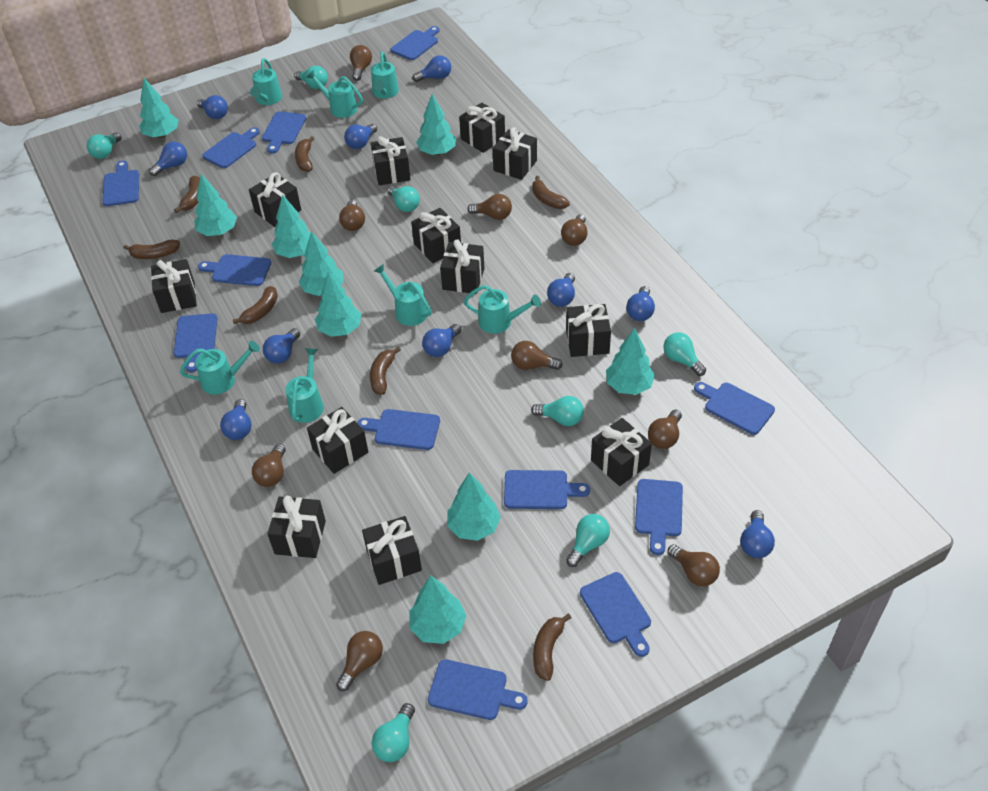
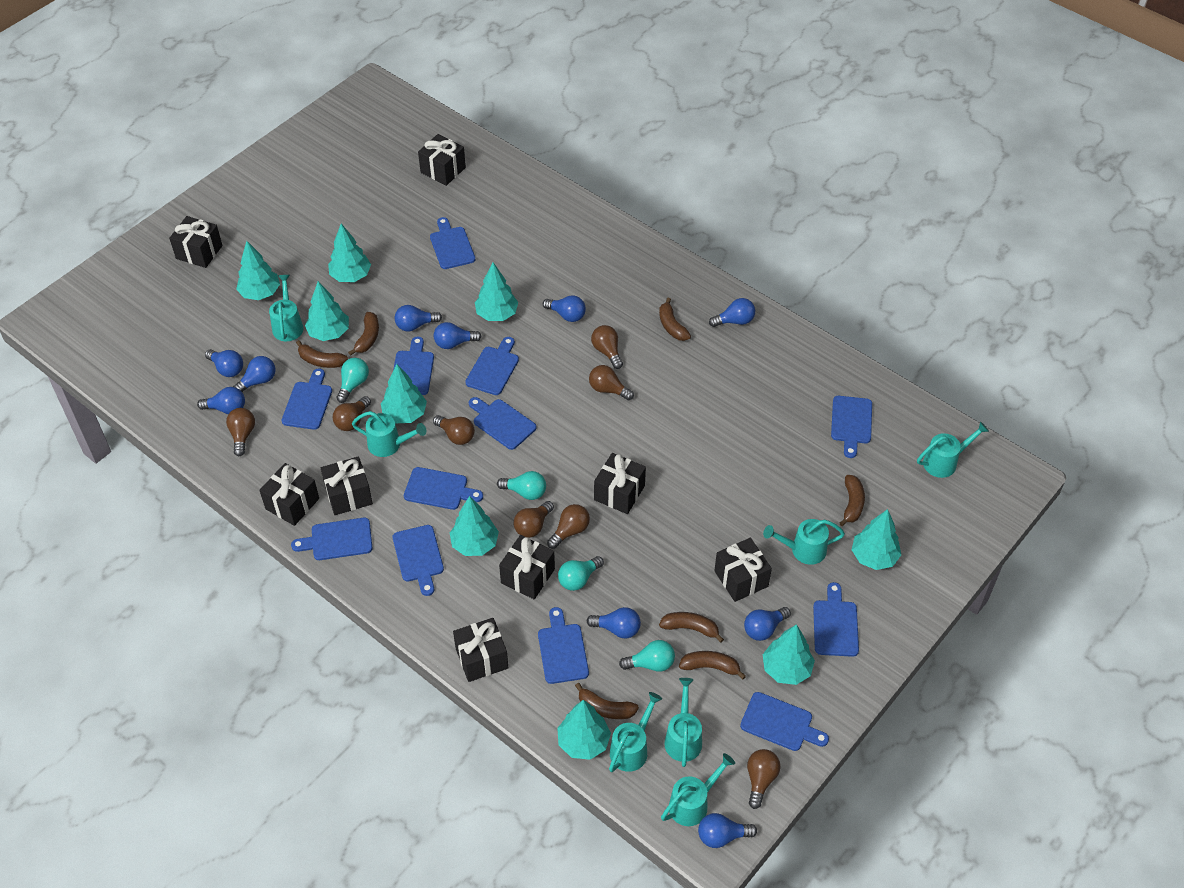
black gift: [151,259,197,313] [249,172,301,227] [267,496,326,558] [307,407,368,474] [362,516,422,585] [371,136,411,185] [411,208,461,263] [440,239,485,294] [459,103,505,153] [493,127,537,180] [566,304,611,357] [591,418,652,486] = 12 -> [169,216,223,268] [259,463,319,526] [321,456,373,515] [418,134,466,186] [453,618,508,682] [499,535,555,599] [594,453,646,514] [714,538,772,602] = 8
brown light bulb: [252,444,286,487] [336,631,383,691] [339,200,365,231] [350,45,372,81] [468,194,512,220] [511,341,563,370] [561,214,587,246] [648,410,682,449] [668,544,720,586] = 9 -> [226,408,255,456] [333,396,371,431] [433,415,475,445] [514,501,554,538] [547,504,590,549] [589,365,634,400] [591,325,623,369] [747,749,781,809] = 8
turquoise light bulb: [87,132,121,159] [294,66,328,89] [371,703,415,762] [387,186,420,212] [531,396,584,426] [566,514,610,567] [663,332,706,376] = 7 -> [336,358,369,403] [497,471,546,500] [558,556,604,591] [619,640,675,672] = 4

